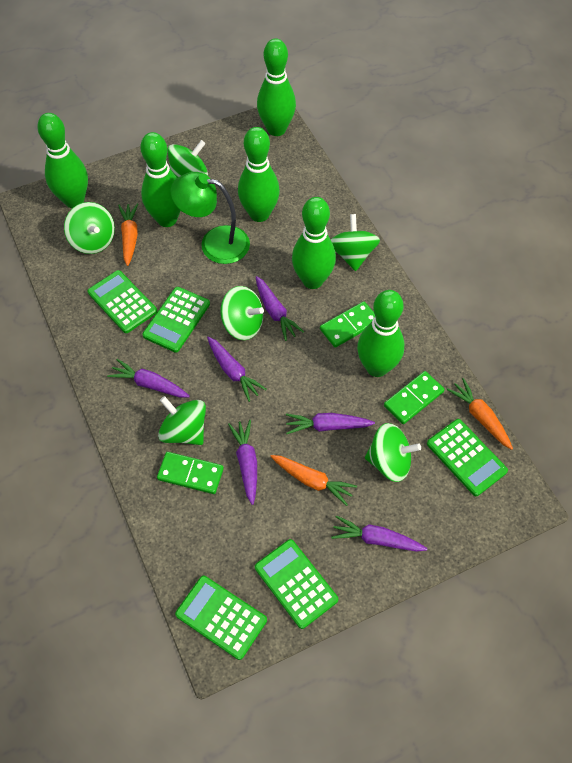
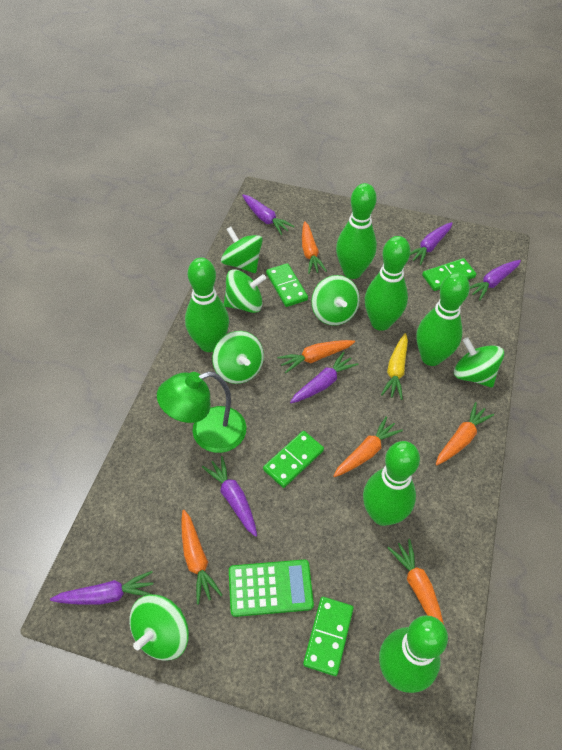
green calculator: [87,270,157,333] [142,287,210,353] [175,576,267,660] [255,539,338,629] [427,419,508,496] = 5 -> [229,559,314,617] = 1
green domino: [157,452,224,494] [320,301,375,348] [384,371,445,424] = 3 -> [263,431,324,488] [266,263,308,307] [303,597,354,676] [422,258,476,291] = 4
orange carrot: [118,203,138,266] [270,455,357,506] [446,378,513,450] = 3 -> [181,510,222,605] [277,340,355,373] [302,221,327,274] [333,416,403,477] [388,539,444,624] [436,402,494,465] = 6
yellow carrot: none = 0 -> [381,333,408,400] = 1

